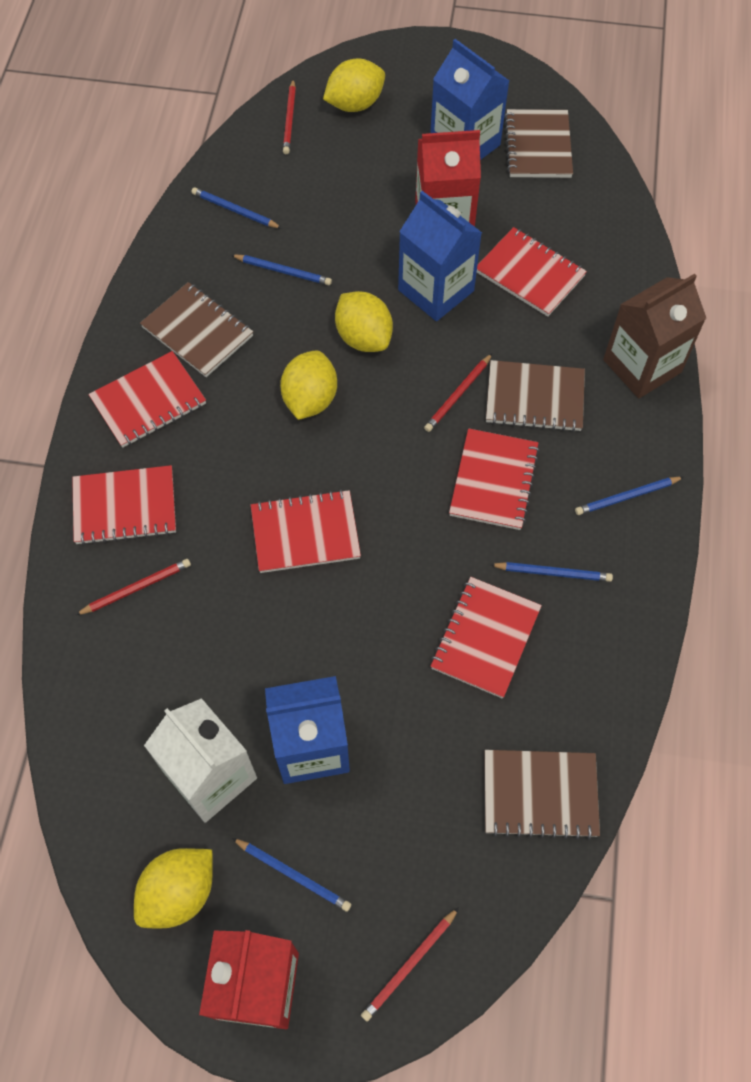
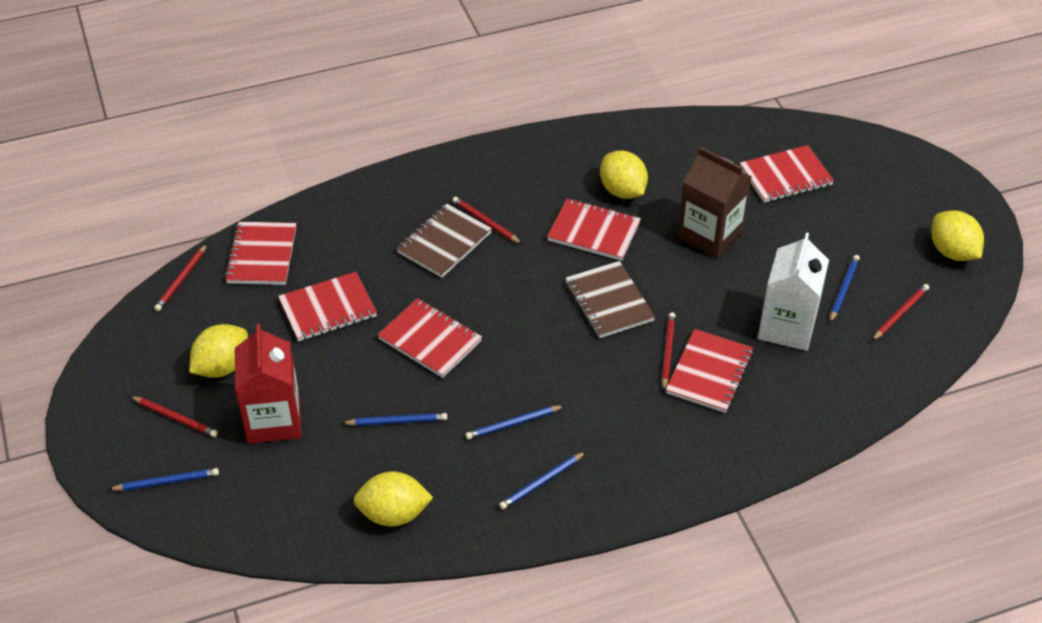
blue carton: [265,676,350,784] [398,191,482,321] [430,39,509,160] = 3 -> none = 0
brown notebook: [140,282,253,377] [484,750,600,840] [486,360,585,432] [504,109,573,178] = 4 -> [396,204,492,278] [565,261,655,338] = 2
red carton: [199,930,299,1029] [415,130,481,227] = 2 -> [235,324,302,444] = 1
red pencil: [76,559,191,615] [283,79,296,154] [361,907,459,1022] [424,354,492,432] = 4 -> [130,396,218,437] [154,244,207,311] [452,197,522,244] [662,312,676,391] [872,284,929,341] = 5

